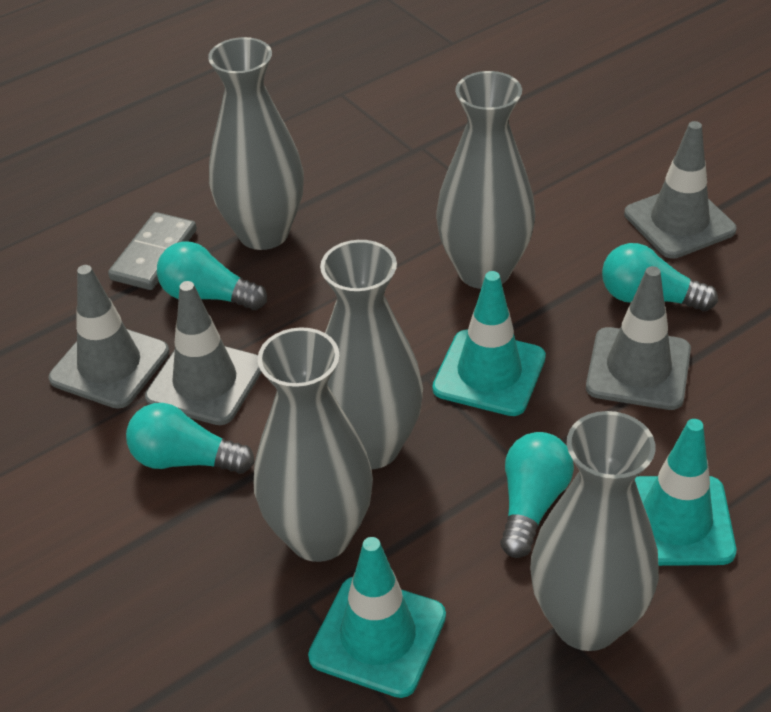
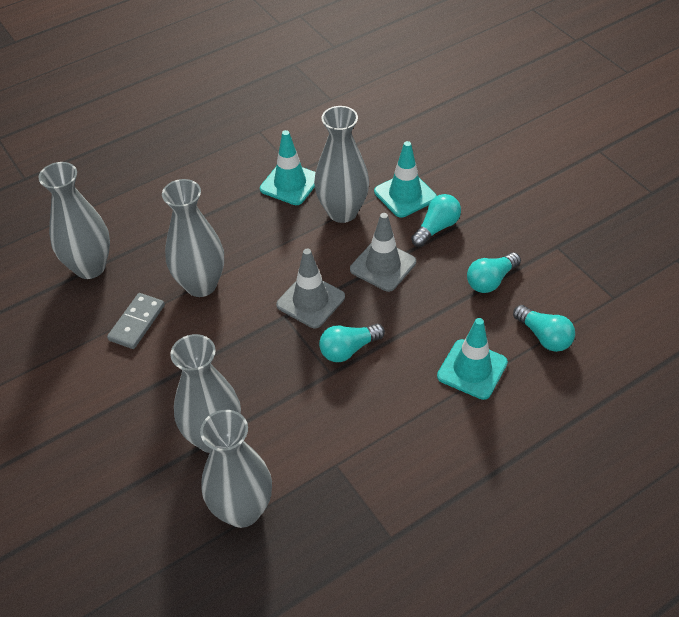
grey traffic cone: [49,265,169,409] [145,281,262,425] [586,266,691,410] [624,121,737,259] = 4 -> [276,249,345,328] [350,213,416,292] = 2

